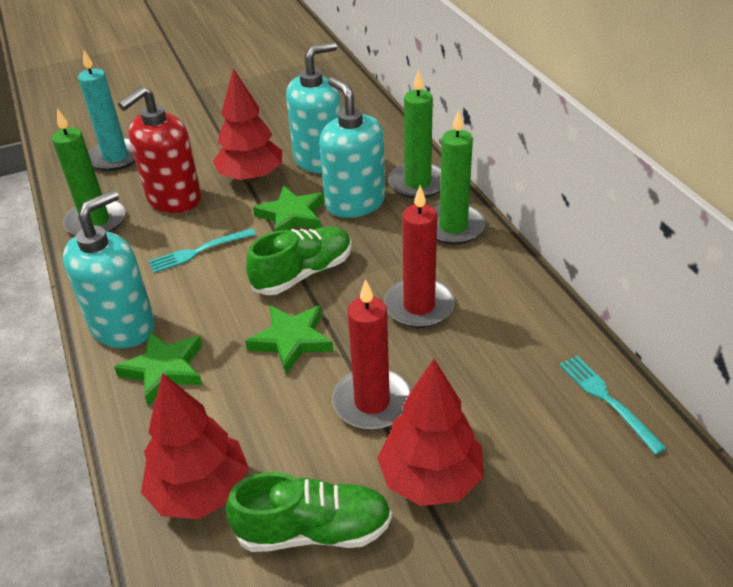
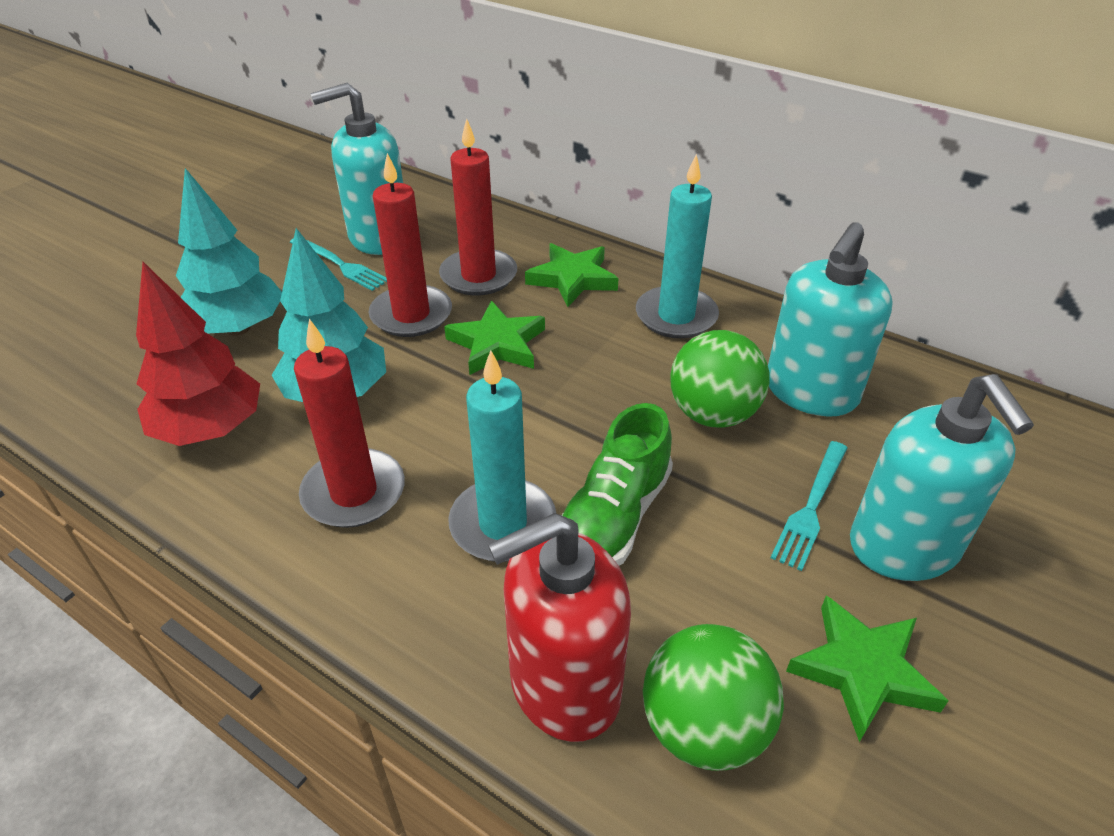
green ball: none = 0 -> [643,624,784,771] [670,330,770,428] = 2
green candle: [52,108,125,236] [388,69,441,199] [433,110,486,244] = 3 -> none = 0
green shoe: [226,472,392,552] [246,226,352,295] = 2 -> [561,403,673,566] = 1
red candle: [332,279,411,430] [384,185,455,328] = 2 -> [294,319,405,528] [368,153,452,337] [439,118,517,296] = 3
red tree: [141,373,249,519] [213,68,282,182] [377,359,484,506] = 3 -> [136,262,260,446] = 1
turquoise candle: [78,50,136,171] = 1 -> [448,350,556,562] [636,154,719,338] = 2
turquoise tree: none = 0 -> [176,168,282,336] [271,228,386,402] = 2

